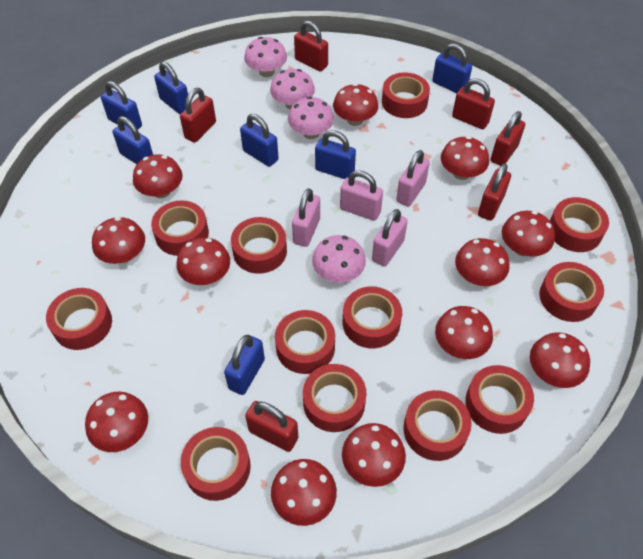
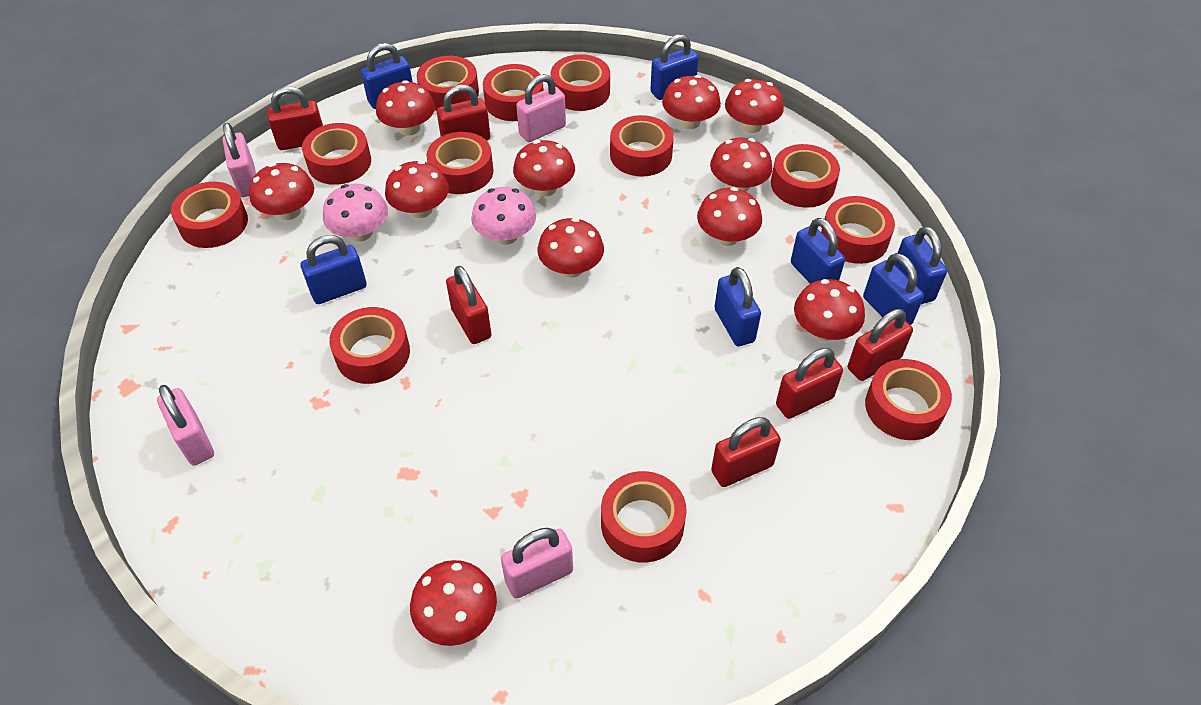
pink mushroom: [244,37,287,77] [270,69,315,109] [288,96,334,139] [312,235,366,283] = 4 -> [323,184,388,242] [471,187,536,245] = 2
red mushroom: [85,392,148,452] [92,217,145,264] [133,154,183,198] [176,237,230,285] [271,459,337,526] [333,83,378,126] [342,423,406,487] [435,306,493,359] [441,136,489,180] [455,238,509,286] [502,211,555,257] [530,332,590,388] = 12 -> [249,163,314,220] [376,80,435,136] [385,161,449,218] [410,560,497,646] [513,140,575,197] [537,218,604,278] [662,75,721,129] [697,187,762,246] [710,137,772,192] [725,79,784,133] [794,279,865,341] = 11

